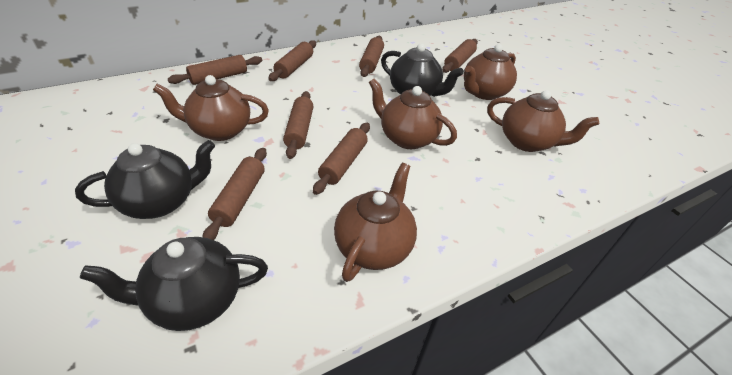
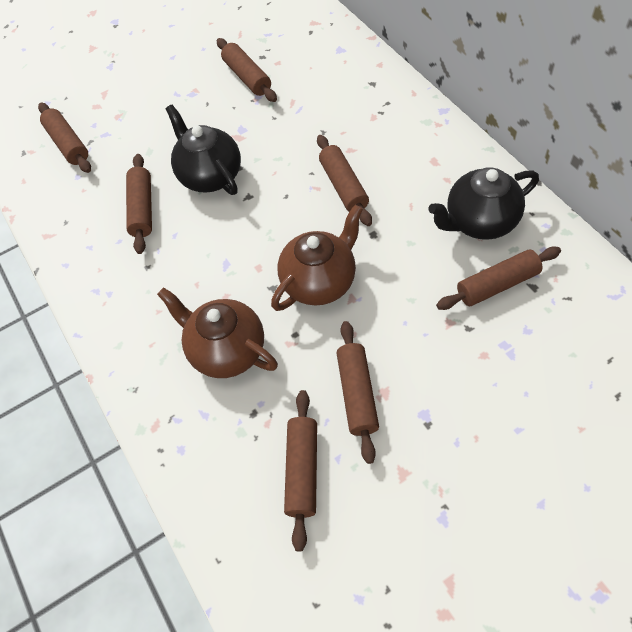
black teapot: [75,140,215,219] [80,237,268,331] [381,44,464,97] = 3 -> [165,105,241,195] [428,167,539,240] = 2
brown teapot: [153,75,269,141] [334,163,417,282] [369,78,457,149] [464,44,517,100] [487,90,599,152] = 5 -> [157,287,278,378] [271,205,363,311] = 2

